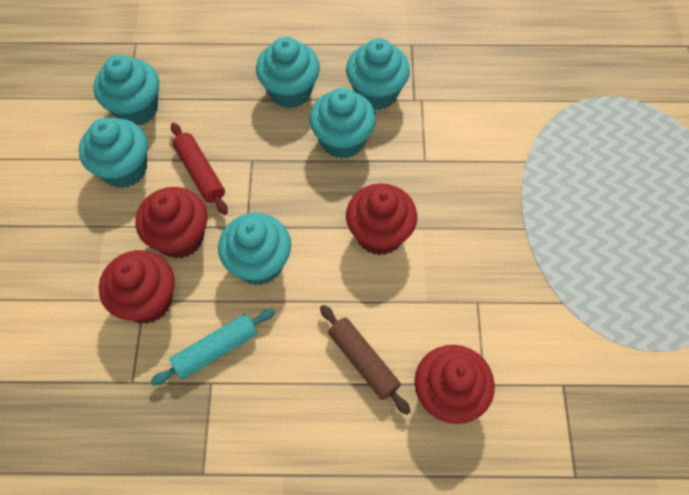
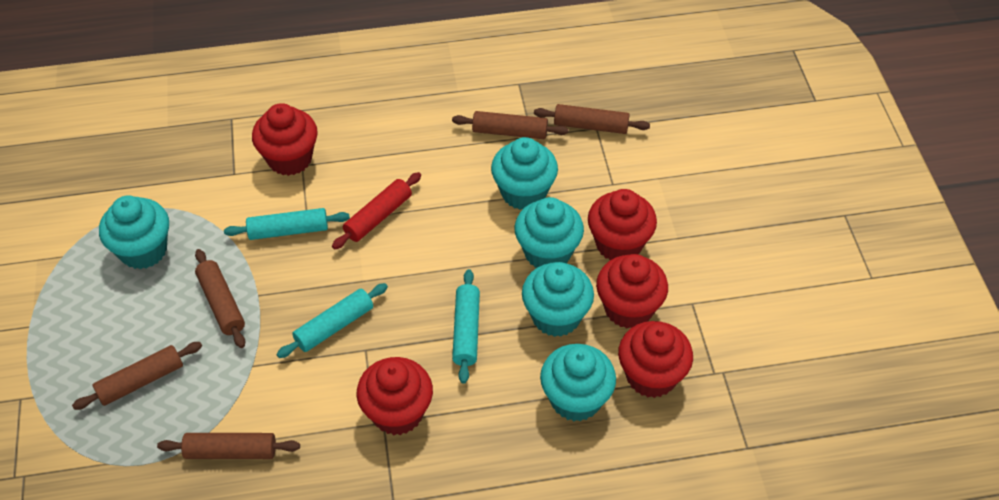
brown rolling pin: [320,305,411,415] = 1 -> [72,342,202,410] [157,433,300,459] [195,249,245,348] [452,111,569,139] [534,104,650,134] = 5
red cupcake: [99,250,175,324] [136,187,208,259] [346,183,417,255] [414,345,495,424] = 4 -> [252,103,318,176] [356,357,433,435] [588,189,657,260] [596,254,668,329] [618,321,693,398] = 5
turquoise cupcake: [79,118,148,188] [94,55,159,126] [218,213,291,285] [256,37,320,108] [309,88,376,159] [346,38,410,110] = 6 -> [99,195,169,269] [491,137,558,210] [514,197,584,268] [522,262,594,337] [540,344,616,422] = 5
turquoise rolling pin: [151,308,275,386] = 1 -> [224,208,350,240] [277,283,388,358] [452,269,480,384] = 3

